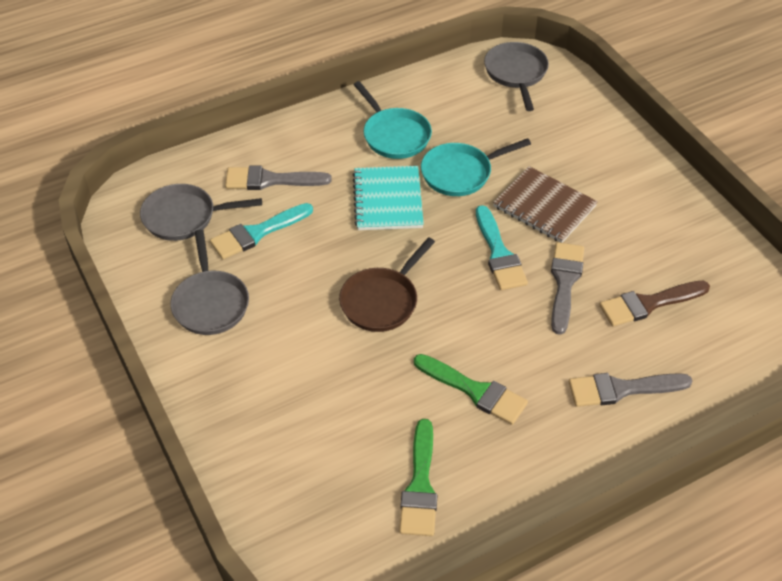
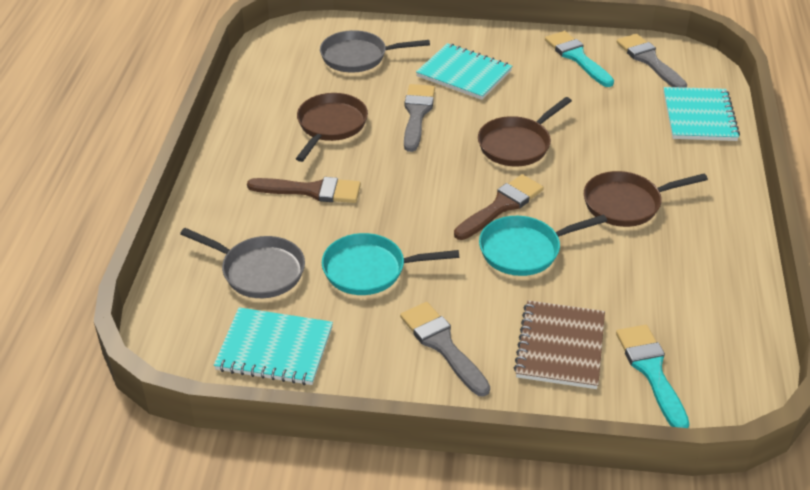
brown brush: [599,281,710,326] = 1 -> [247,177,361,203] [454,174,544,240] = 2
brown pan: [339,237,435,332] = 1 -> [296,93,368,162] [478,97,572,166] [584,171,708,227] = 3
green brush: [399,419,437,536] [414,354,528,425] = 2 -> none = 0
grey pan: [140,184,262,241] [171,230,249,335] [484,42,549,111] = 3 -> [180,228,305,298] [320,30,430,73] = 2
turquoise notebook: [352,166,424,230] = 1 -> [214,307,333,385] [416,43,512,100] [663,87,740,141] = 3

